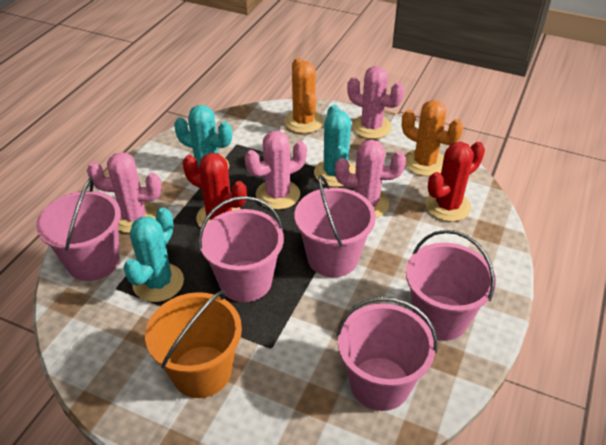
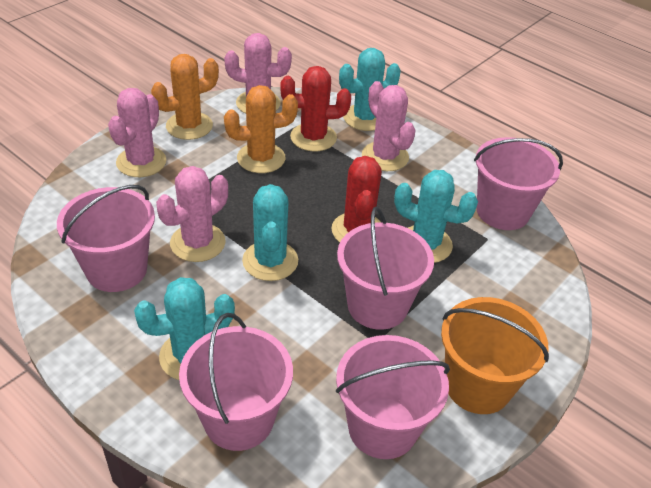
turquoise cactus: [123,207,184,302] [174,105,232,170] [314,105,356,187] = 3 -> [134,277,235,380] [242,184,298,281] [339,48,401,131] [394,170,478,263] = 4

